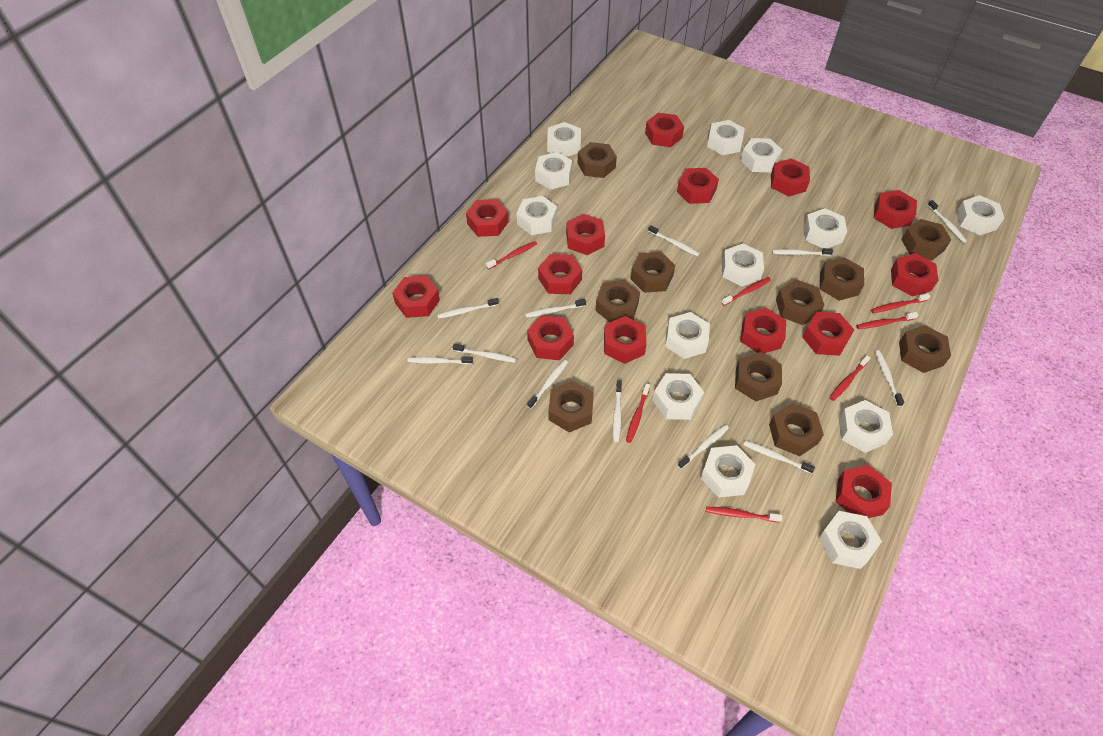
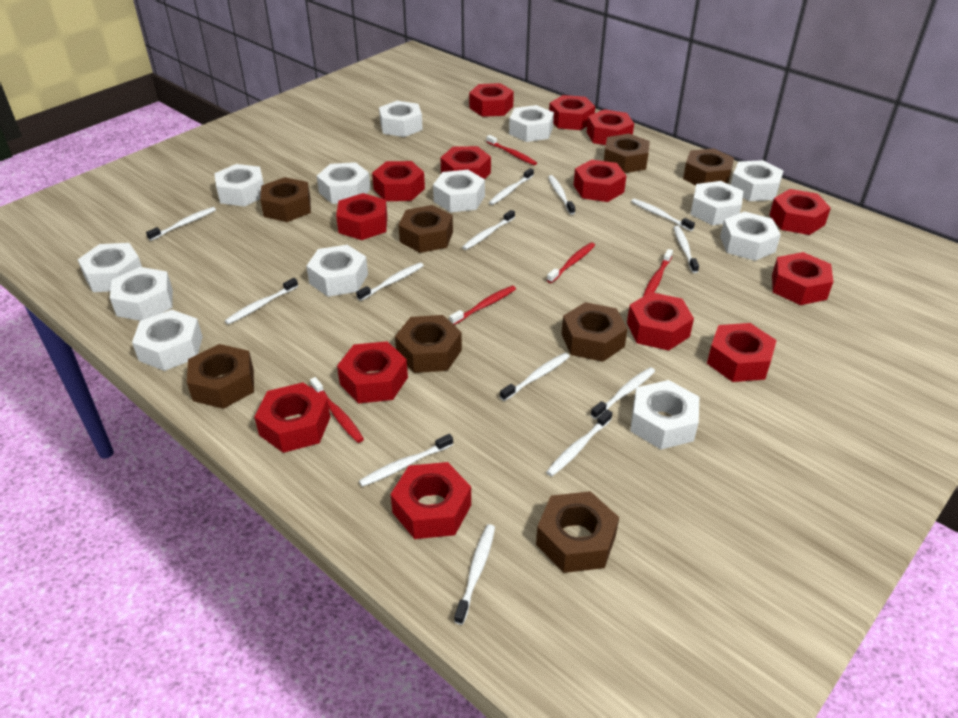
brown nut: [549,381,594,432] [578,142,617,178] [595,280,640,322] [630,252,675,293] [735,352,782,401] [769,403,824,456] [776,280,824,325] [820,257,864,301] [899,325,951,373] [901,219,951,261] = 10 -> [187,344,254,409] [260,177,311,222] [395,315,462,373] [399,205,453,253] [536,491,619,573] [562,302,628,362] [604,134,650,173] [683,148,734,185] = 8
red toothbrush: [486,241,537,270] [626,383,650,443] [706,507,783,523] [721,277,771,306] [830,355,870,401] [856,312,918,329] [871,293,930,313] = 7 -> [310,377,364,443] [449,286,516,325] [486,135,537,165] [547,242,595,283] [643,249,673,296] = 5
white toothbrush: [408,356,473,364] [437,298,499,319] [453,343,516,363] [525,299,586,318] [527,360,568,409] [613,380,622,442] [648,225,700,257] [678,425,729,469] [744,440,815,474] [772,248,833,256] [875,350,904,407] [927,200,967,243] = 12 -> [146,207,216,241] [225,278,298,324] [356,262,424,301] [359,434,453,487] [454,524,495,625] [462,210,515,250] [489,168,534,205] [500,353,570,401] [546,410,612,476] [548,175,575,215] [591,367,655,419] [631,199,695,231] [674,225,699,273] = 13

